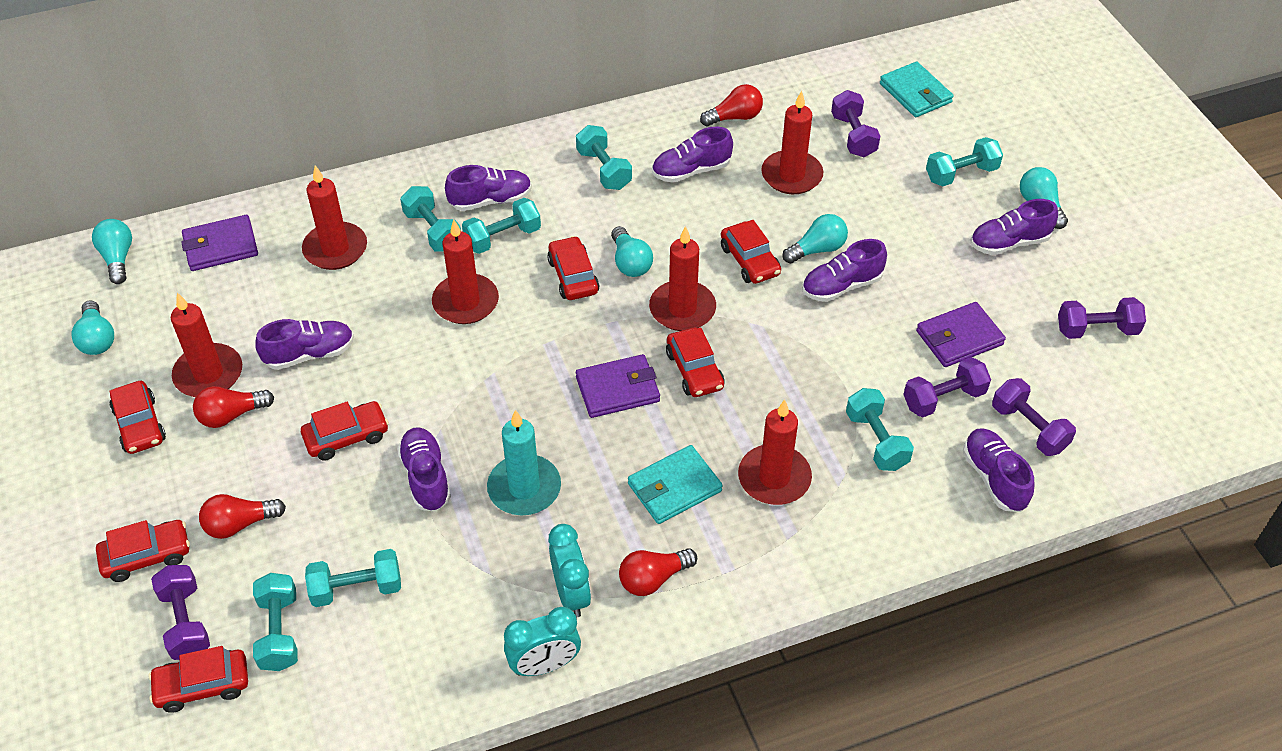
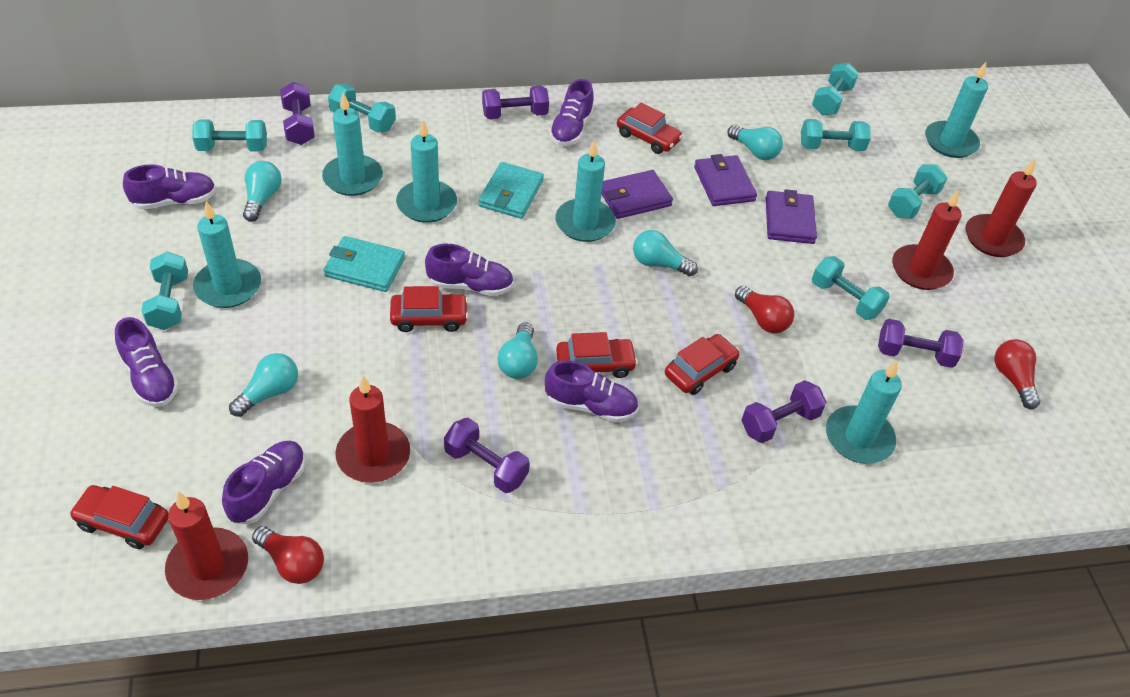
purple shoe: [255,319,354,370] [397,427,451,512] [445,165,532,211] [652,127,733,183] [802,239,887,302] [963,428,1034,512] [971,199,1058,255] = 7 -> [115,317,179,407] [123,164,216,210] [222,440,306,524] [425,244,514,296] [545,360,638,423] [549,79,594,146] = 6
red candle: [171,292,242,397] [302,165,367,270] [432,219,499,324] [649,226,716,331] [738,399,812,505] [761,91,823,194] = 6 -> [165,491,248,600] [335,376,410,483] [892,190,962,290] [965,159,1037,257] = 4
red car: [96,520,190,582] [109,381,166,454] [148,646,248,713] [301,401,389,461] [547,236,599,300] [666,327,724,397] [721,220,781,284] = 7 -> [69,485,168,549] [390,286,468,332] [556,332,638,378] [617,102,683,154] [665,334,740,395] = 5
red light bulb: [193,386,274,428] [199,494,286,539] [619,548,697,596] [700,84,763,126] = 4 -> [252,526,324,584] [735,286,794,333] [995,339,1040,409] = 3
turquoise candle: [487,410,561,515] = 1 -> [193,201,261,308] [322,93,383,196] [396,120,457,223] [555,139,616,242] [826,361,902,463] [925,62,988,158] = 6
turquoise clock: [504,607,581,676] [549,524,591,617] = 2 -> none = 0

